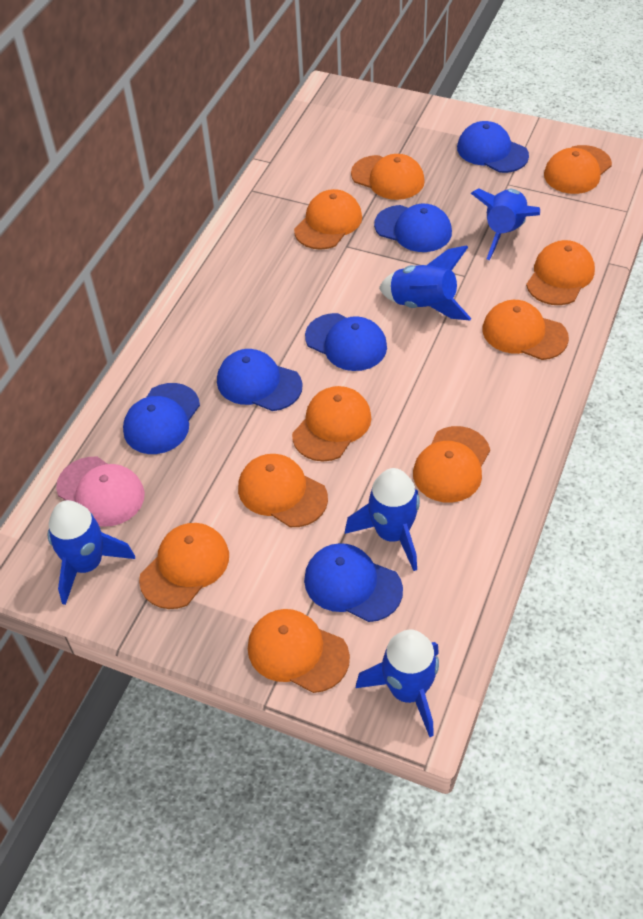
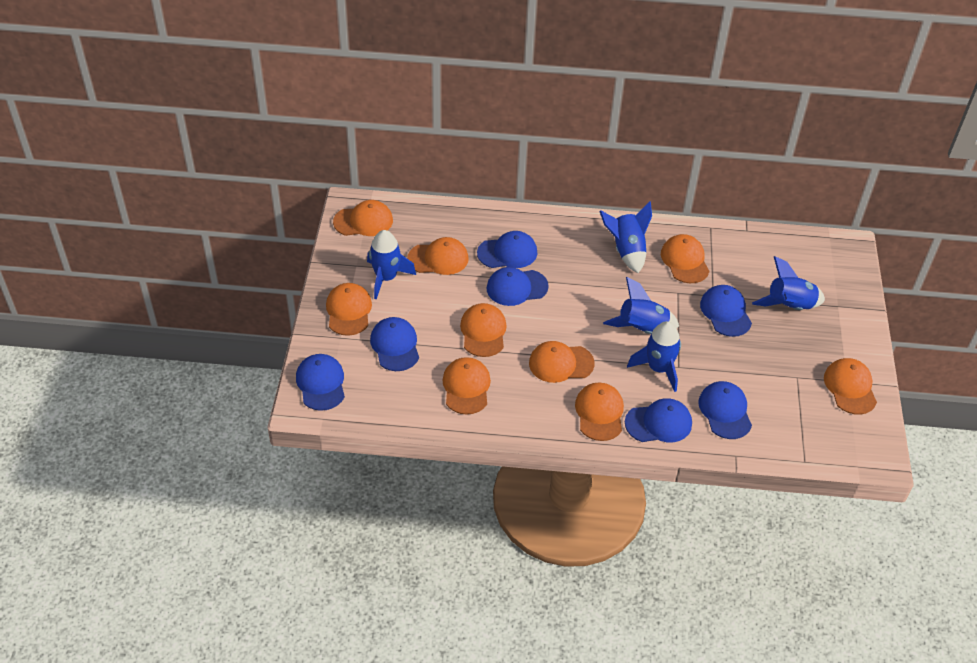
blue cap: [123,383,200,454] [217,349,303,411] [304,543,403,622] [305,313,387,371] [374,204,452,252] [457,121,529,173] = 6 -> [296,354,345,411] [370,317,419,371] [477,231,537,268] [487,267,549,306] [625,398,692,442] [698,381,752,439] [700,285,752,337] = 7
orange cap: [139,523,229,609] [238,454,328,527] [248,609,350,693] [292,386,372,462] [294,189,362,250] [351,154,425,200] [413,426,490,503] [483,300,569,360] [526,240,595,305] [544,145,612,194] = 10 -> [326,283,372,336] [333,200,393,236] [407,237,469,275] [442,357,491,415] [460,303,506,357] [529,341,595,383] [575,383,624,441] [661,234,709,283] [824,358,877,415] = 9
pink cap: [56,457,145,527] = 1 -> none = 0

